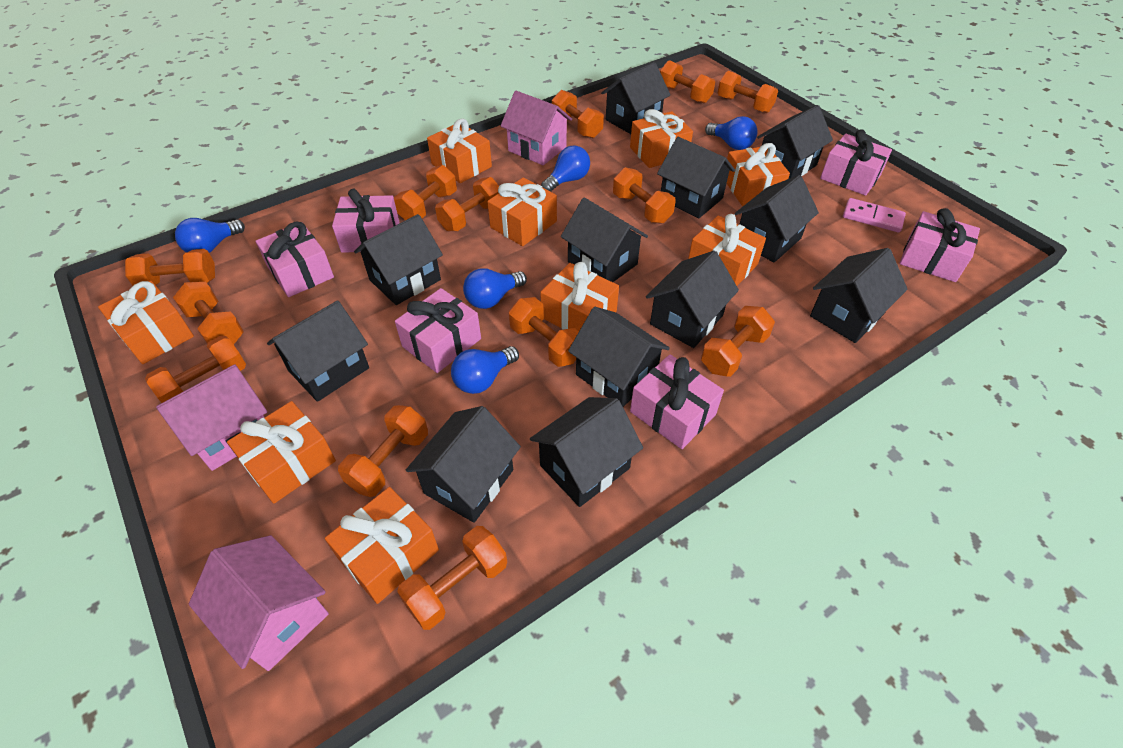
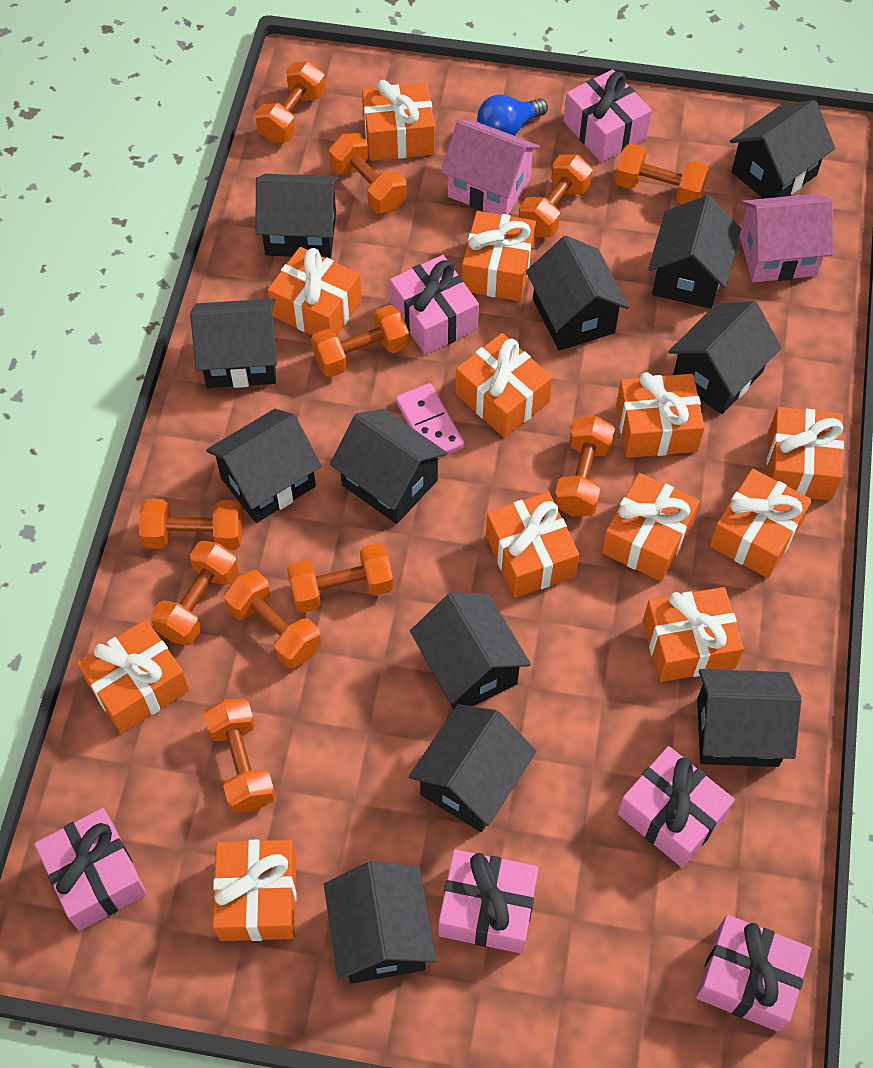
blue light bulb: [175,218,245,253] [451,346,519,394] [463,268,527,309] [541,146,590,192] [705,116,758,150] = 5 -> [477,94,548,136] = 1
orange dumbbell: [125,249,215,286] [145,335,246,403] [173,282,244,345] [338,405,428,497] [394,165,457,220] [397,526,507,630] [435,177,499,231] [509,297,579,367] [552,90,604,138] [613,167,676,224] [660,60,715,103] [701,306,775,377] [718,71,778,113] = 13 -> [139,499,243,550] [151,541,239,645] [204,699,276,813] [224,570,321,669] [255,61,326,143] [287,543,393,613] [311,305,409,377] [329,133,407,213] [519,154,593,237] [554,416,615,517] [615,143,709,204] = 11
orange gift: [98,281,194,364] [227,401,336,504] [325,487,439,604] [427,118,492,183] [487,177,557,246] [540,262,619,331] [630,109,693,168] [688,214,766,286] [727,143,790,206] = 9 -> [77,619,190,734] [213,840,297,941] [268,247,362,335] [362,80,435,161] [455,333,552,438] [462,211,536,301] [486,492,580,598] [602,473,700,581] [616,372,705,458] [643,587,744,682] [710,469,812,578] [767,407,844,501] = 12
pink house: [156,364,267,471] [189,535,329,671] [501,91,572,165] = 3 -> [440,120,540,215] [740,194,833,282] = 2

